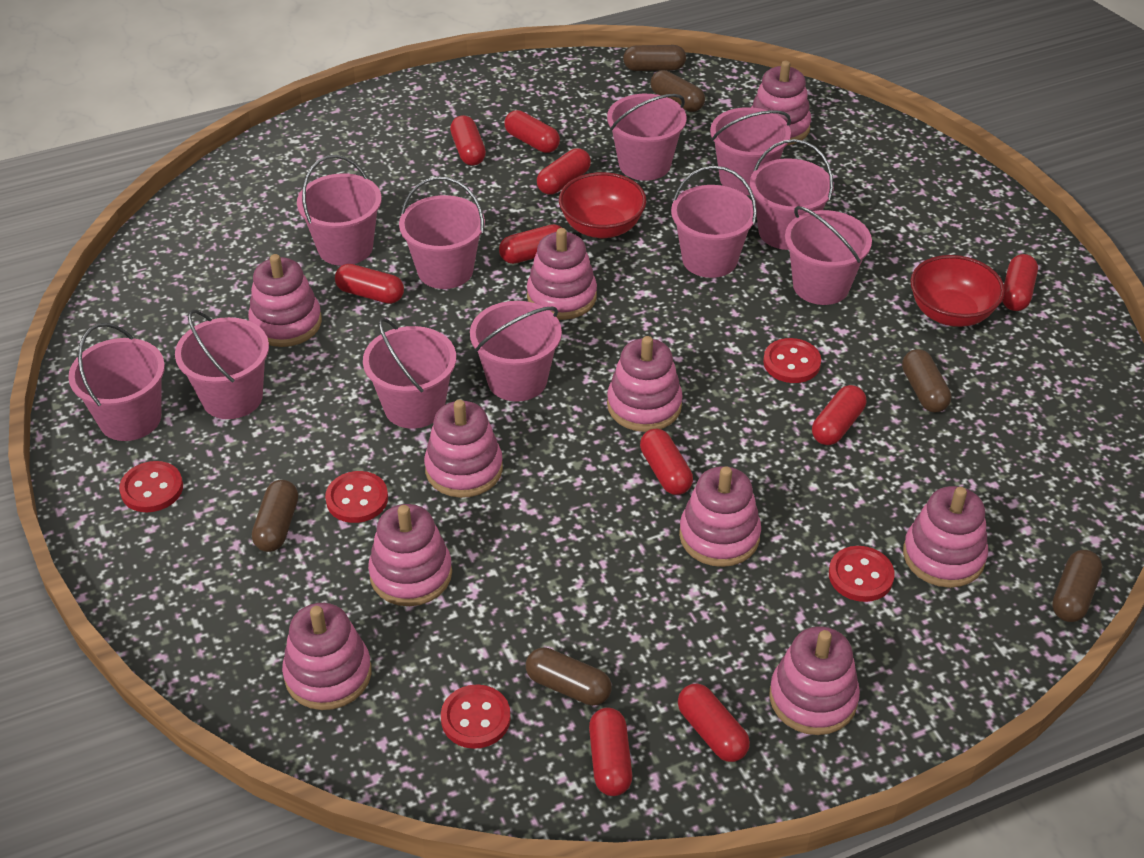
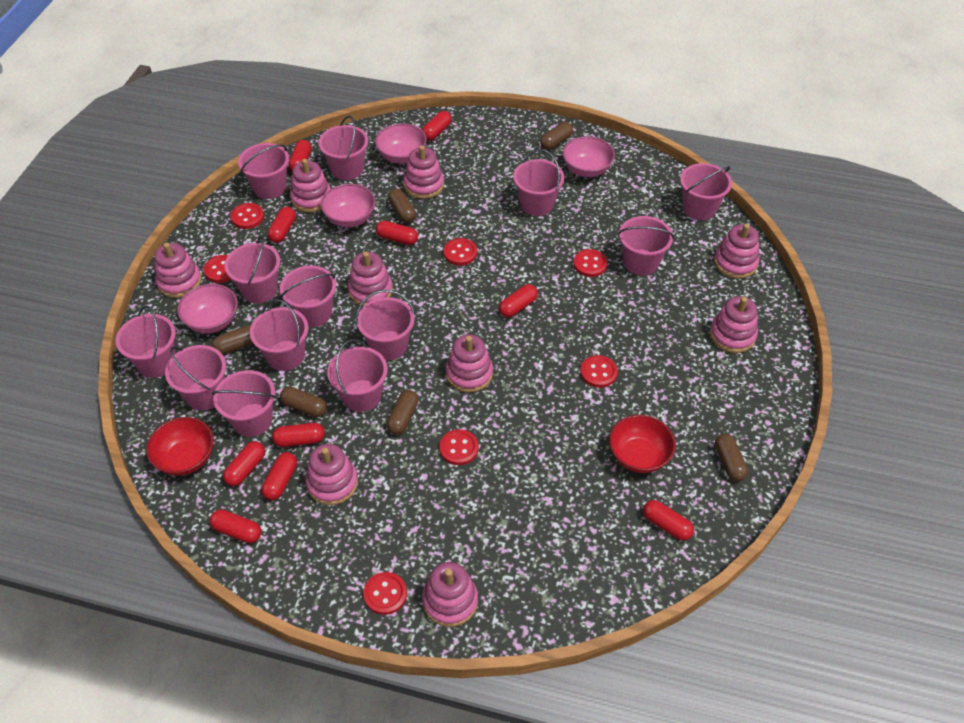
pink bowl: none = 0 -> [177,284,238,333] [321,184,375,227] [375,123,427,164] [563,136,615,177] = 4
pink bucket: [68,323,165,441] [175,310,269,419] [297,155,382,266] [363,318,456,429] [399,176,485,289] [470,301,562,402] [607,94,687,181] [671,166,757,278] [710,107,791,195] [750,139,834,250] [785,206,872,305] = 11 -> [116,306,176,378] [165,345,226,410] [212,370,276,437] [224,236,280,304] [238,143,289,199] [250,299,308,371] [280,266,336,327] [319,116,368,180] [327,339,388,412] [356,290,415,360] [513,149,564,216] [618,216,674,275] [680,163,732,220] = 13
pink stacking toy: [248,254,322,347] [282,603,371,710] [368,504,452,606] [424,400,503,498] [527,228,597,320] [607,336,683,432] [679,466,761,567] [751,61,811,145] [769,626,860,735] [903,486,988,588] = 10 -> [154,243,202,298] [290,159,331,212] [306,444,358,505] [348,252,393,306] [403,145,444,199] [422,562,478,627] [446,335,493,393] [710,296,758,353] [714,224,759,279] = 9
red button: [119,461,183,512] [325,471,388,523] [441,684,511,749] [763,338,821,383] [829,546,895,602] = 5 -> [204,255,232,283] [231,203,264,229] [364,572,407,615] [439,429,479,465] [444,238,477,266] [573,249,608,277] [580,355,618,388] = 7

